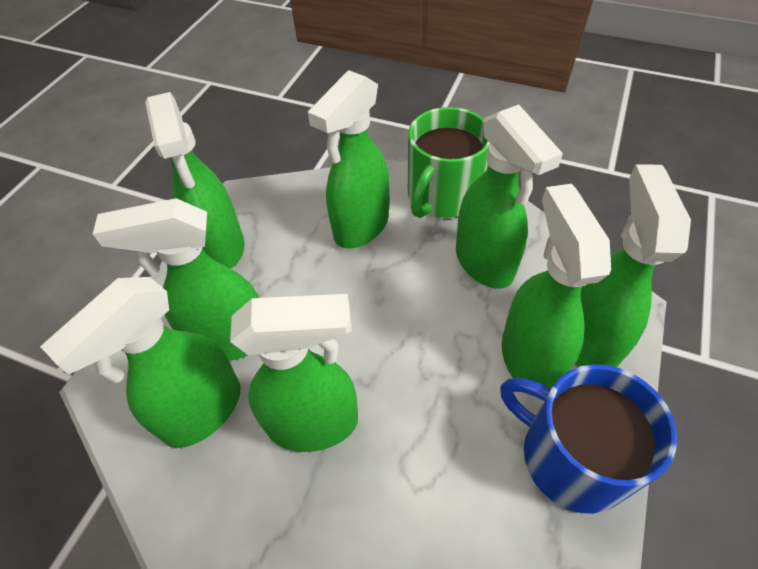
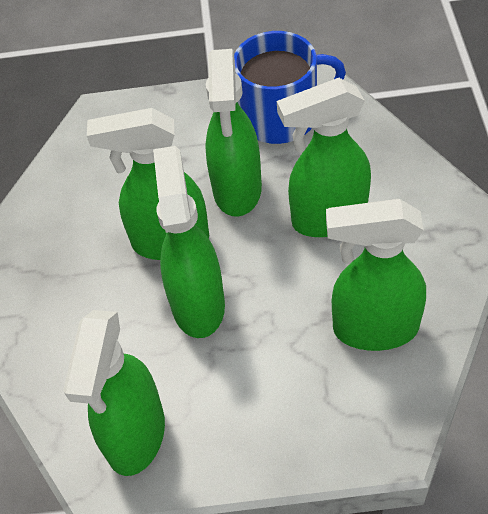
green mug: [408,107,489,218] = 1 -> none = 0
green spray bottle: [40,277,240,448] [93,198,260,361] [145,92,244,268] [230,294,358,452] [308,70,389,249] [456,105,563,289] [502,184,611,388] [575,164,691,367] = 8 -> [63,310,165,476] [87,108,209,260] [153,146,225,338] [205,49,262,217] [277,78,371,237] [326,199,426,351] = 6

